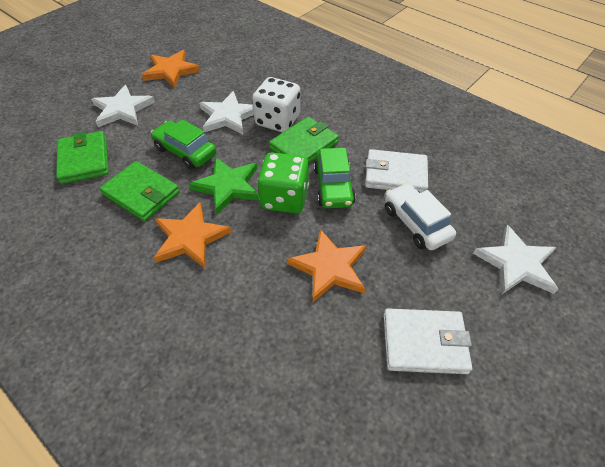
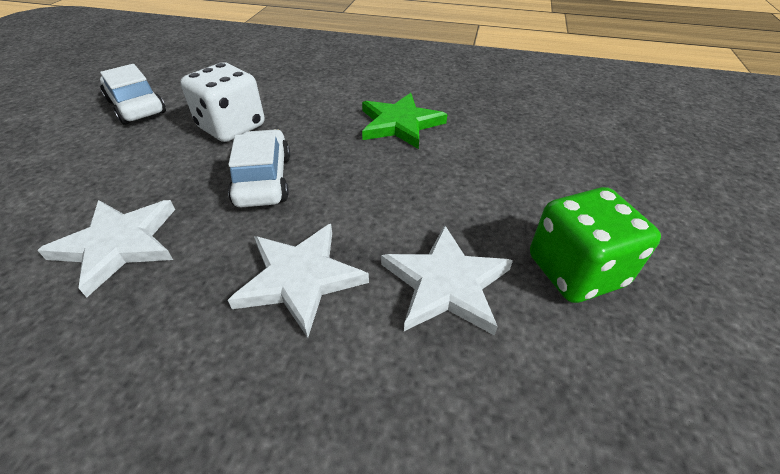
green car: [151,119,217,169] [314,148,356,208] = 2 -> none = 0
green wallet: [56,131,109,184] [100,161,180,221] [269,117,339,163] = 3 -> none = 0
orange star: [142,50,200,88] [154,202,232,268] [287,229,367,302] = 3 -> none = 0
white car: [385,183,456,250] = 1 -> [100,64,166,125] [228,129,290,207] = 2
white wallet: [365,149,428,193] [383,308,472,374] = 2 -> none = 0

